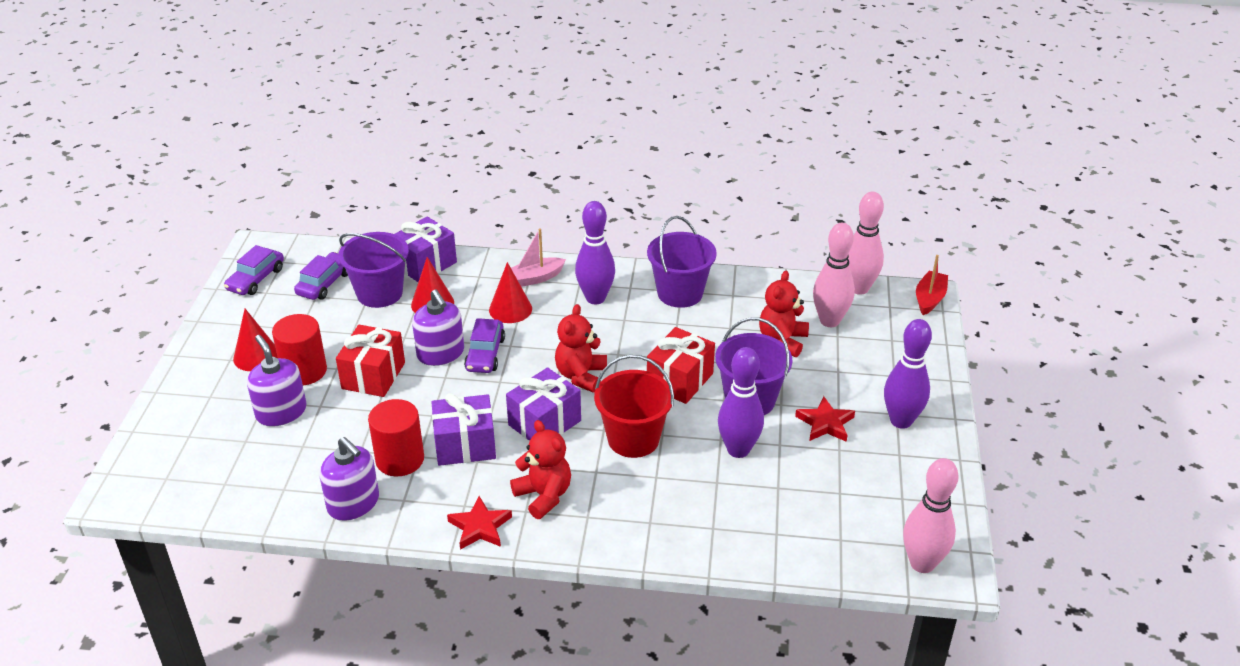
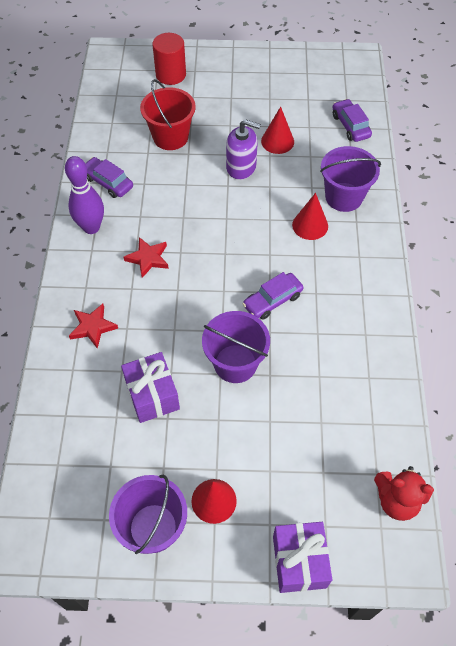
pink boat: [511,228,566,287] = 1 -> none = 0
pink bowling pin: [813,223,855,327] [848,191,884,295] [903,458,959,573] = 3 -> none = 0
purple bowling pin: [575,201,615,304] [718,347,764,458] [884,319,932,429] = 3 -> [65,156,104,234] = 1
purple gift: [395,217,457,282] [432,393,496,466] [506,367,581,441] = 3 -> [121,352,180,423] [273,522,332,593] = 2
purple soap dispenser: [247,335,306,427] [320,437,379,521] [412,289,464,366] = 3 -> [226,119,261,180] = 1
red boat: [916,255,948,315] = 1 -> none = 0
red cylinder: [272,314,327,385] [368,399,424,477] = 2 -> [152,33,186,85] = 1
red gift: [336,325,405,397] [647,327,715,404] = 2 -> none = 0
red teddy bear: [510,420,571,519] [555,304,607,393] [759,271,809,357] = 3 -> [374,466,434,521] = 1

